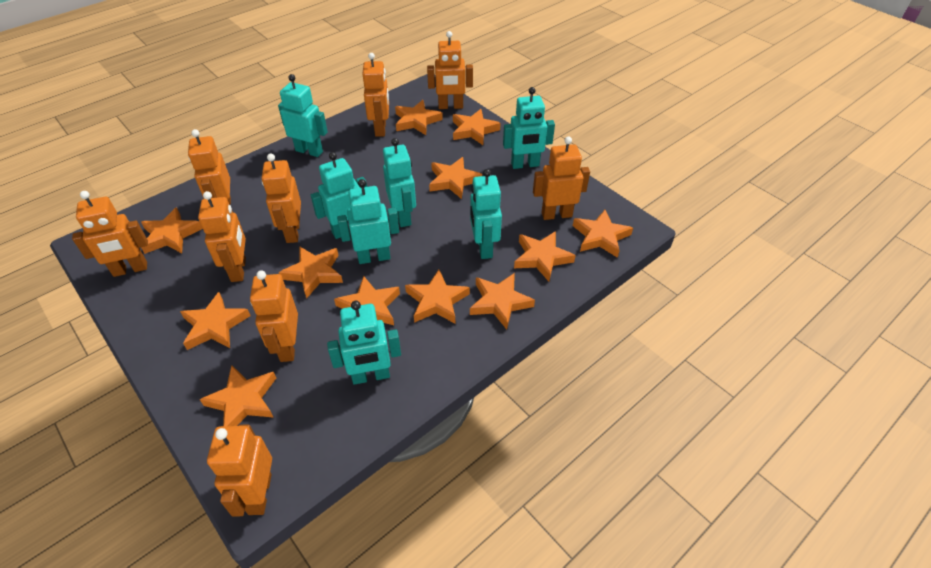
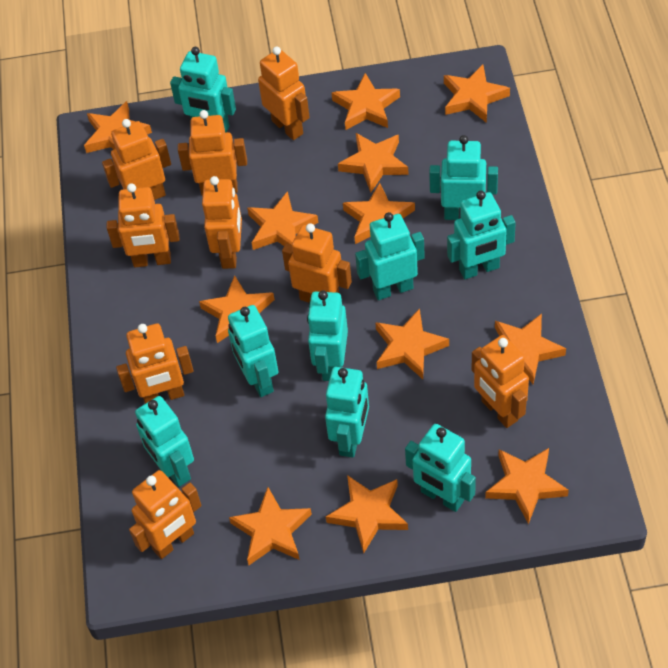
turquoise robot: [278,74,328,157] [311,152,367,239] [327,301,401,385] [337,179,399,264] [383,138,416,227] [470,169,502,259] [503,87,555,169] = 7 -> [135,396,194,487] [170,47,236,133] [228,305,278,397] [307,290,348,381] [325,367,369,458] [355,212,425,300] [405,424,476,512] [429,135,498,220] [447,191,516,279] = 9

